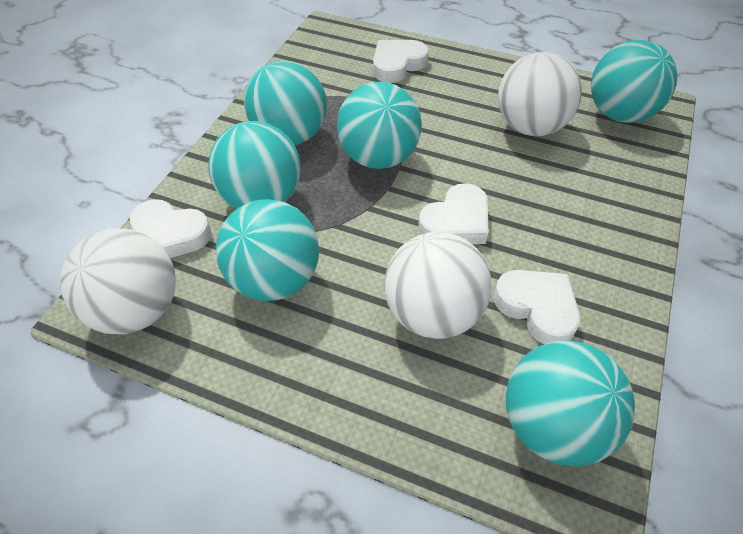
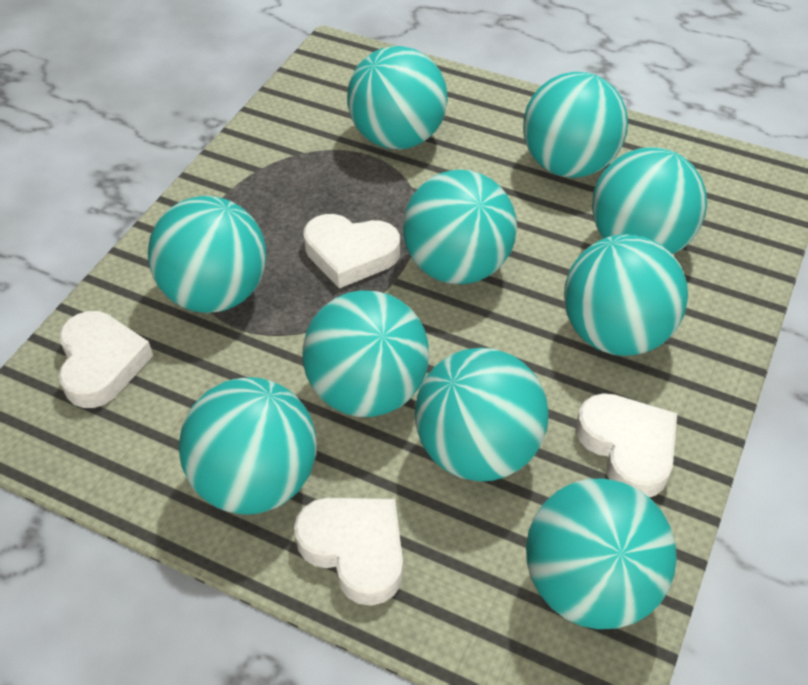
turquoise ball: [208,121,301,209] [216,199,319,301] [244,61,327,145] [337,81,422,169] [506,340,635,466] [591,40,677,123] = 6 -> [148,196,266,313] [179,377,316,515] [302,290,429,417] [347,46,448,149] [403,169,517,284] [415,348,549,482] [523,72,628,178] [526,478,677,629] [564,234,688,356] [592,147,707,254] = 10
white ball: [60,229,176,334] [384,232,492,339] [498,52,582,136] = 3 -> none = 0

